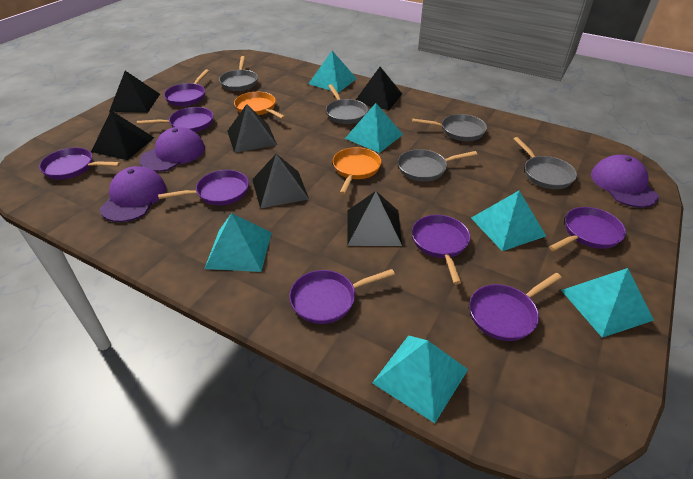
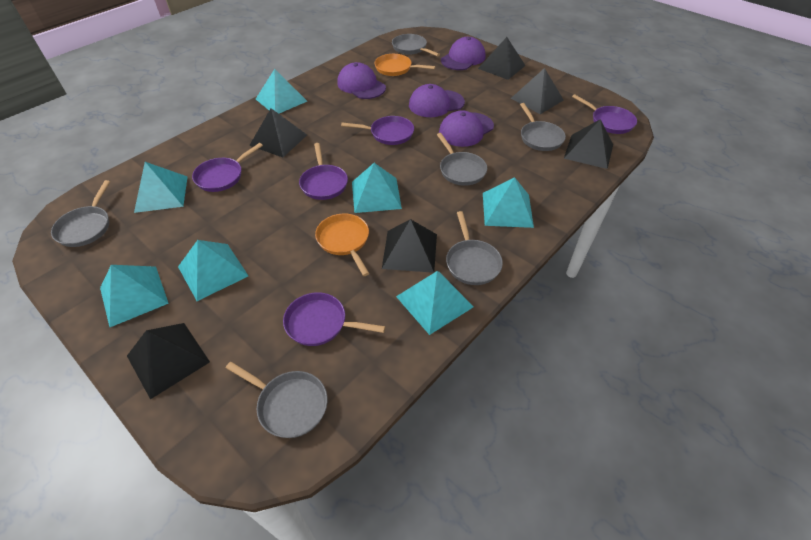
grey pan: [219,56,258,91] [326,84,368,124] [398,149,477,182] [412,114,487,141] [513,137,577,189] = 5 -> [51,180,110,247] [226,362,327,438] [392,34,440,56] [437,133,487,186] [446,211,503,285] [520,103,566,151] = 6
purple cap: [100,166,166,222] [139,127,205,172] [591,155,659,208] = 3 -> [337,62,386,99] [409,84,465,117] [439,110,494,147] [441,37,486,70] = 4
purple pan: [39,147,120,180] [137,107,213,132] [158,170,249,205] [164,69,209,106] [289,269,395,324] [412,215,470,284] [469,273,562,341] [549,207,626,251] = 8 -> [192,143,263,192] [283,292,385,346] [299,143,348,200] [341,116,414,145] [572,94,637,134] = 5
turquoise pyramid: [204,213,272,272] [308,51,357,93] [345,103,403,153] [372,335,468,423] [471,191,546,251] [561,268,654,338] = 6 -> [100,265,169,327] [134,162,188,213] [178,240,248,301] [256,69,307,114] [352,163,402,213] [396,271,474,335] [483,177,534,228] = 7

